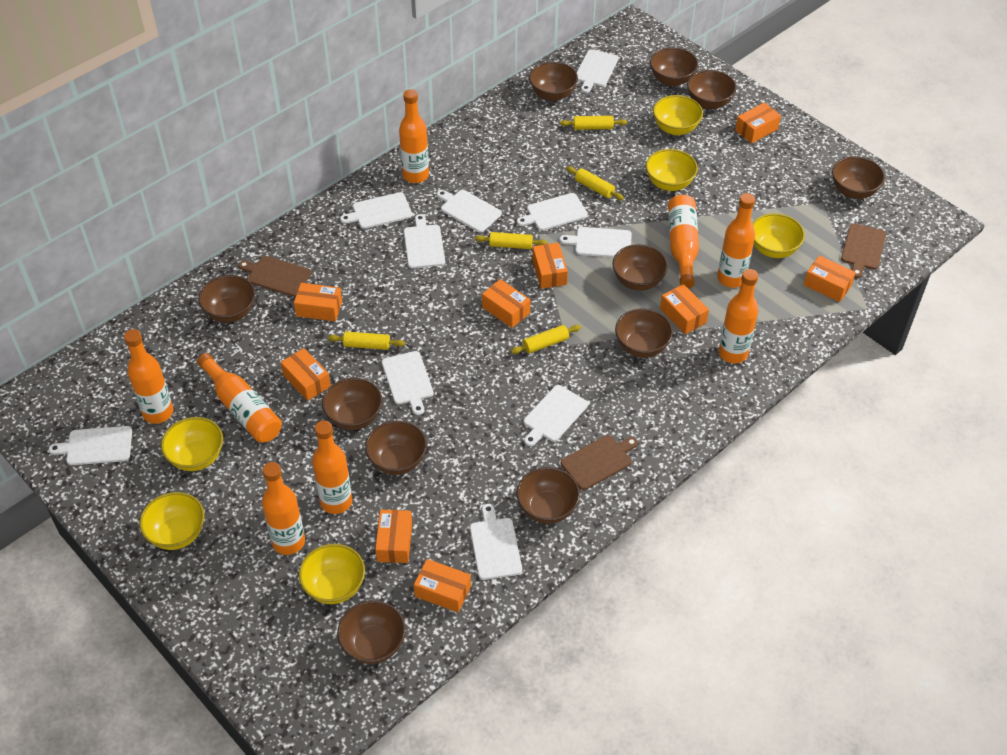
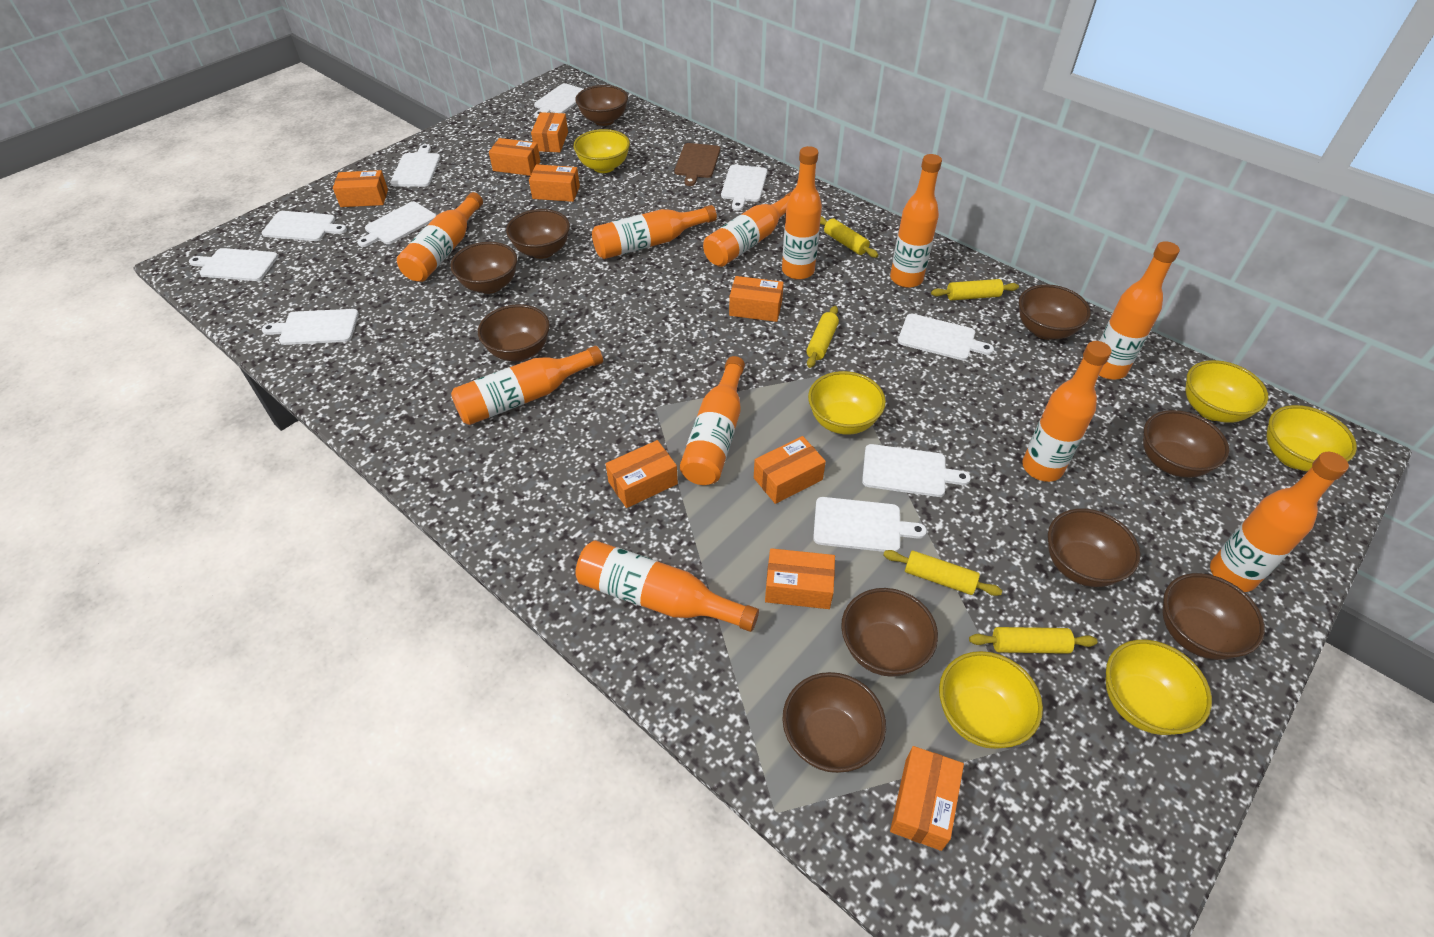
brown bowl: [198,275,255,323] [322,378,382,430] [337,600,406,664] [365,421,427,475] [517,467,580,524] [529,62,578,101] [612,244,668,291] [615,309,673,358] [650,47,698,86] [687,70,737,109] [832,156,885,199] = 11 -> [450,242,517,294] [478,304,550,361] [506,209,570,259] [575,85,628,126] [782,672,886,773] [841,588,938,677] [1019,284,1091,340] [1048,509,1141,587] [1143,410,1229,478] [1163,573,1265,660] = 10
brown cutting board: [239,256,311,297] [561,435,638,490] [841,223,886,278] = 3 -> [674,143,720,186] = 1
orange bottle: [124,329,173,424] [197,353,282,443] [262,462,305,555] [312,420,353,514] [399,89,429,183] [668,195,699,289] [717,193,755,288] [719,269,758,364] = 8 -> [397,192,483,282] [451,346,603,425] [575,540,759,632] [592,205,717,259] [680,356,745,485] [703,192,791,267] [782,146,822,280] [890,154,942,288] [1022,341,1111,482] [1099,241,1180,380] [1210,452,1349,592] = 11

